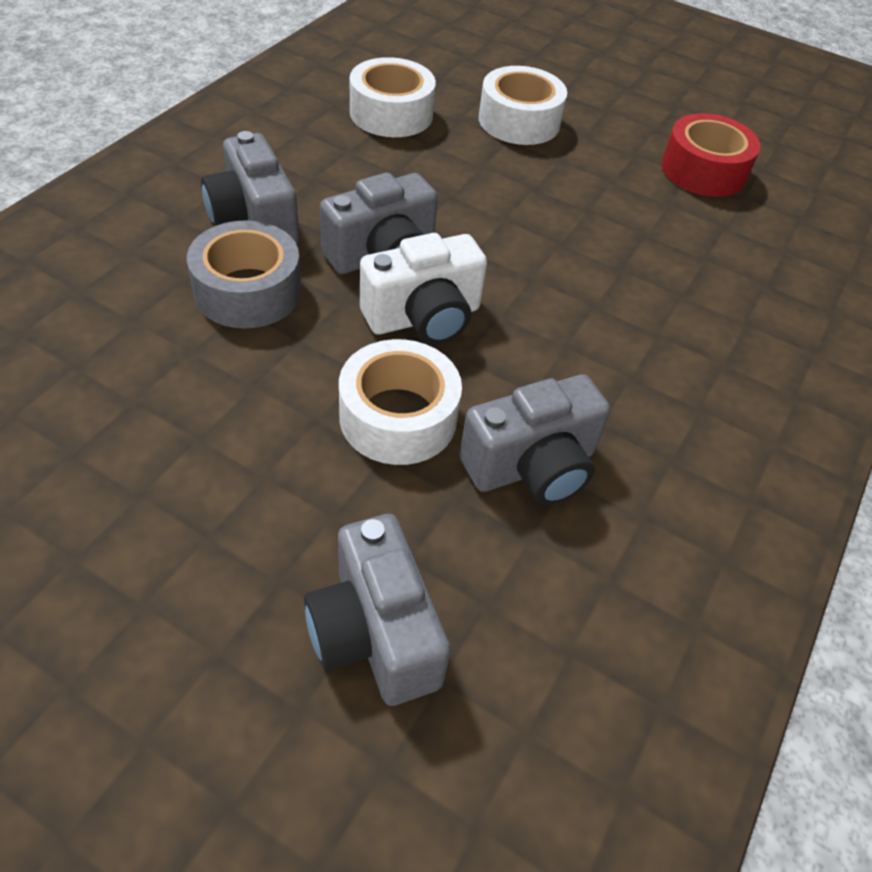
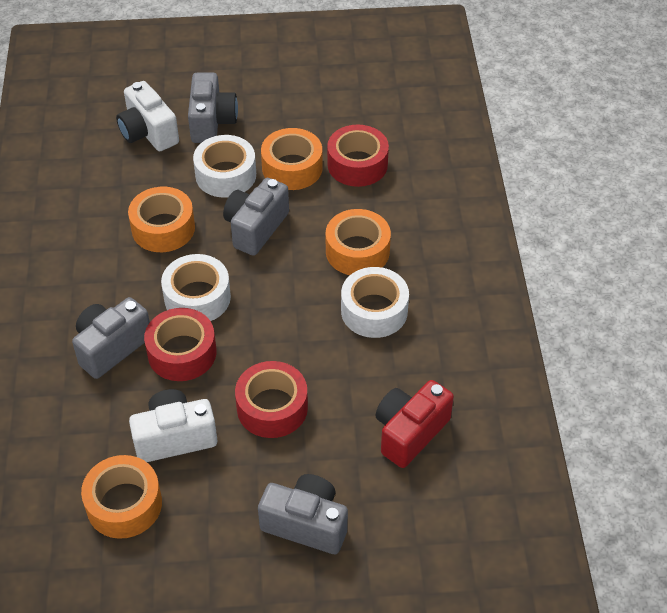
grey tape: [187,220,301,329] = 1 -> none = 0
orange tape: none = 0 -> [81,455,162,539] [128,187,195,252] [261,128,323,190] [326,209,391,275] = 4
red camera: none = 0 -> [375,380,454,468] = 1
red tape: [661,113,761,197] = 1 -> [144,308,217,381] [235,361,308,438] [327,125,389,187] = 3
white camera: [360,233,487,345] = 1 -> [116,81,179,151] [129,389,218,462] = 2

